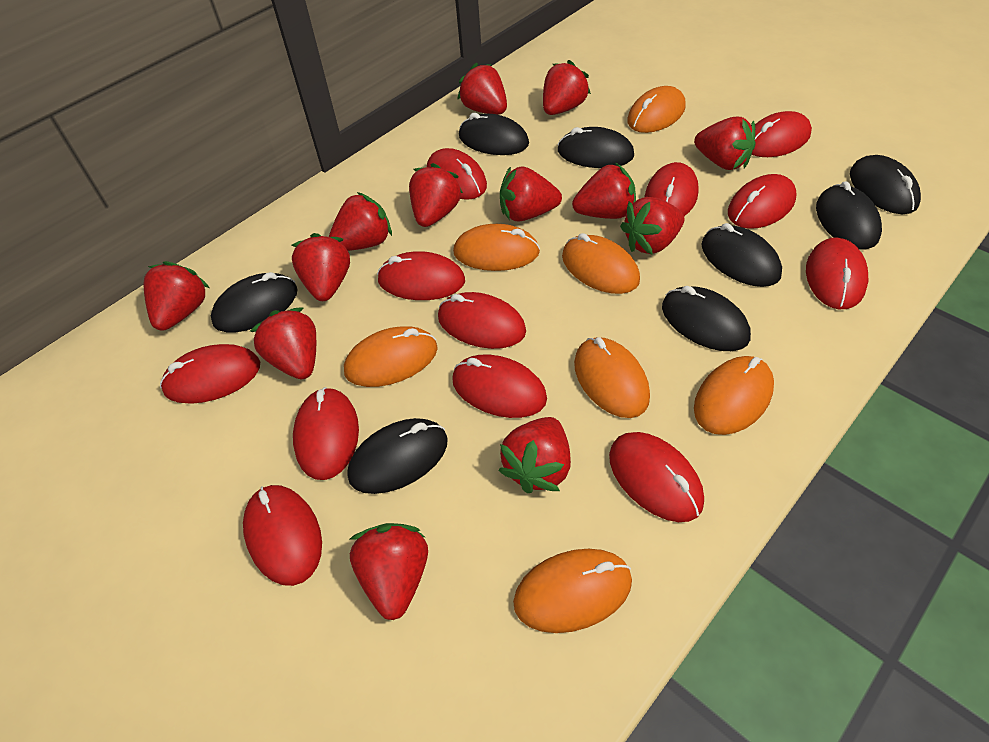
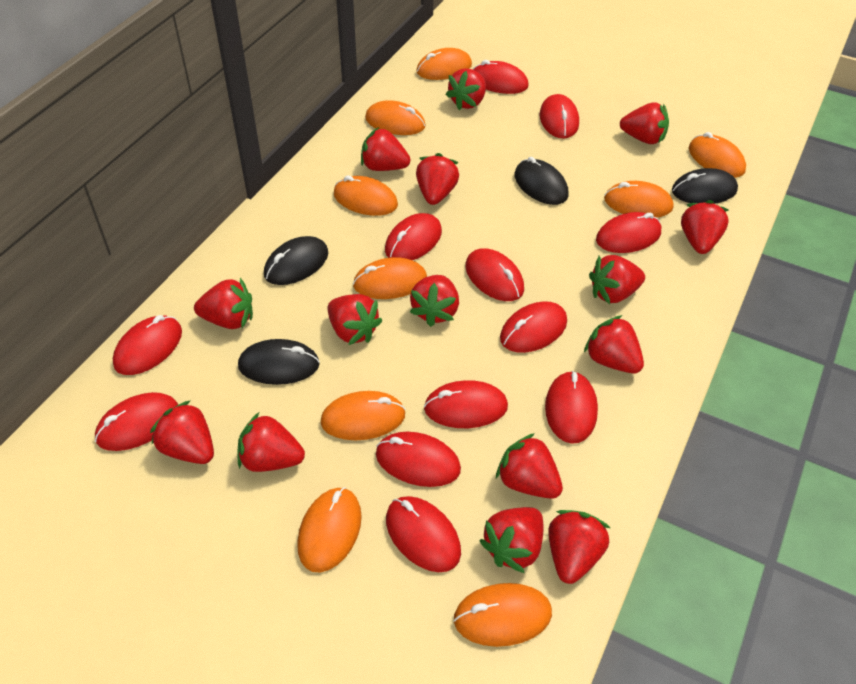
black mouse: [211,272,298,332] [347,418,448,494] [459,113,529,155] [558,127,634,168] [662,286,751,351] [701,223,782,287] [816,181,882,250] [850,155,921,214] = 8 -> [238,339,320,385] [264,236,328,285] [515,157,569,205] [672,168,738,204] = 4
orange mouse: [344,326,438,387] [453,224,540,271] [513,549,632,633] [562,233,640,294] [574,337,650,418] [627,86,686,133] [694,356,774,435] = 7 -> [297,487,362,573] [321,391,406,440] [334,175,398,216] [353,257,427,299] [365,100,425,135] [416,48,472,80] [454,583,552,647] [604,181,673,218] [689,132,746,178] = 9
red strawberry: [144,261,210,331] [250,308,316,379] [292,233,350,301] [329,192,392,251] [349,523,428,620] [409,163,463,227] [457,62,507,115] [498,417,571,494] [500,166,562,222] [543,60,591,115] [572,162,636,219] [620,197,684,255] [694,117,756,170] = 13 -> [150,400,214,464] [194,278,253,329] [237,412,305,472] [327,294,383,345] [361,127,411,171] [410,275,459,327] [416,153,459,205] [446,68,486,110] [479,507,544,573] [496,433,563,499] [548,510,610,584] [584,315,644,373] [589,255,645,304] [620,102,669,144] [681,200,729,254] = 15

